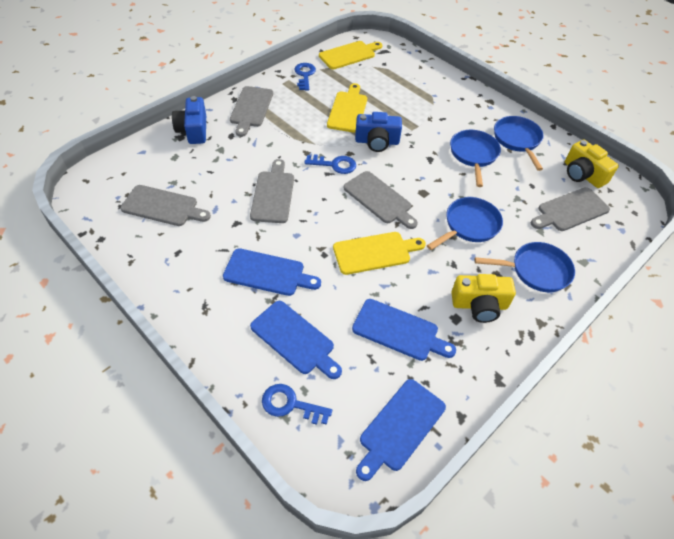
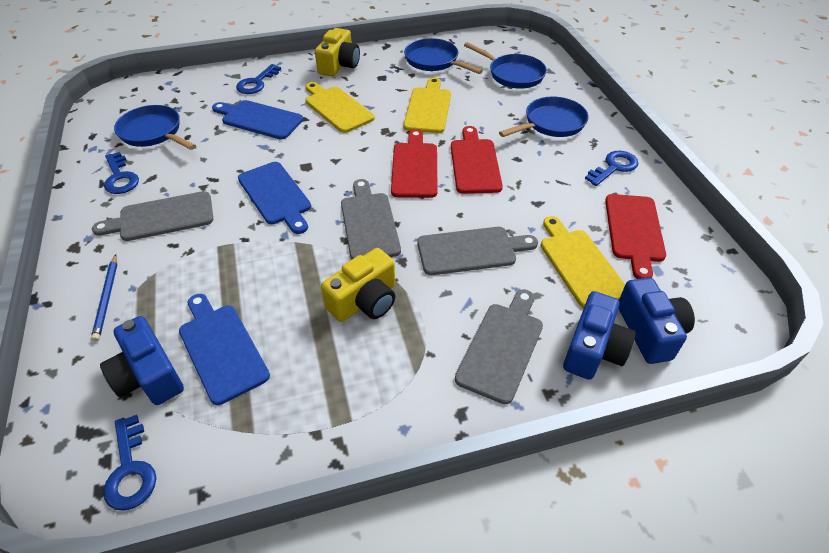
blue camera: [172,96,206,144] [355,112,402,152] = 2 -> [100,316,184,405] [563,291,636,380] [618,277,695,364] = 3
blue cutting board: [223,248,321,296] [250,301,342,379] [352,299,456,361] [356,379,446,481] = 4 -> [179,294,270,405] [212,100,303,140] [238,162,311,234] = 3
blue key: [262,384,332,425] [294,63,316,91] [305,154,356,174] = 3 -> [103,415,156,511] [104,152,139,194] [236,64,281,94] [585,151,638,186] = 4
blue pencil: none = 0 -> [91,254,117,341] = 1
grey cutting board: [120,185,211,226] [230,86,273,137] [250,159,294,223] [343,171,418,229] [531,187,610,231] = 5 -> [92,191,213,241] [341,179,401,260] [417,227,538,275] [455,289,543,404] = 4
red cutting board: none = 0 -> [391,129,437,198] [451,126,503,194] [605,194,666,279] = 3

